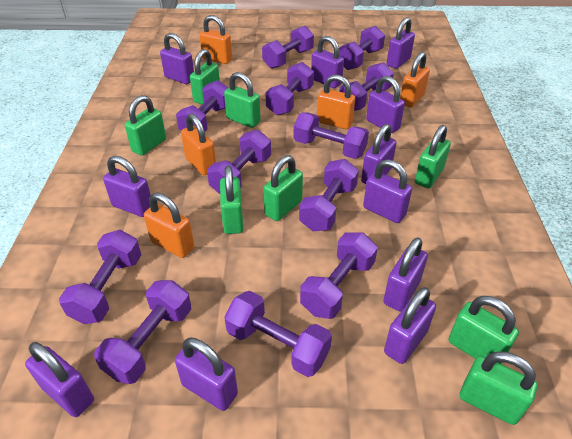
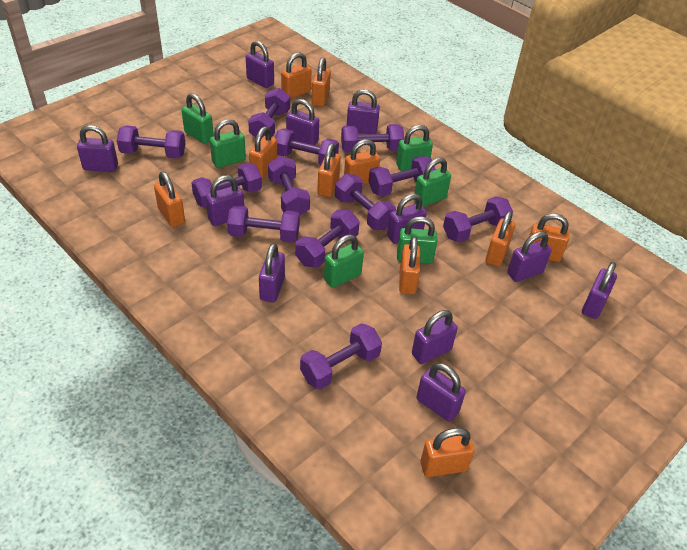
green padlock: [125,95,166,156] [190,49,220,105] [220,166,243,234] [224,72,261,128] [263,155,303,221] [415,125,451,188] [449,296,519,364] [460,351,538,425] = 8 -> [182,93,214,144] [210,119,246,168] [324,235,364,288] [396,125,433,171] [397,216,438,264] [414,158,451,207] = 6
orange padlock: [144,193,194,258] [181,113,216,175] [199,15,232,64] [317,75,355,129] [400,52,430,107] = 5 -> [154,171,185,227] [249,126,277,179] [281,53,312,99] [312,57,331,107] [317,143,341,197] [344,139,380,184] [399,236,420,294] [420,428,475,477] [486,211,515,267] [529,213,569,262] = 10

